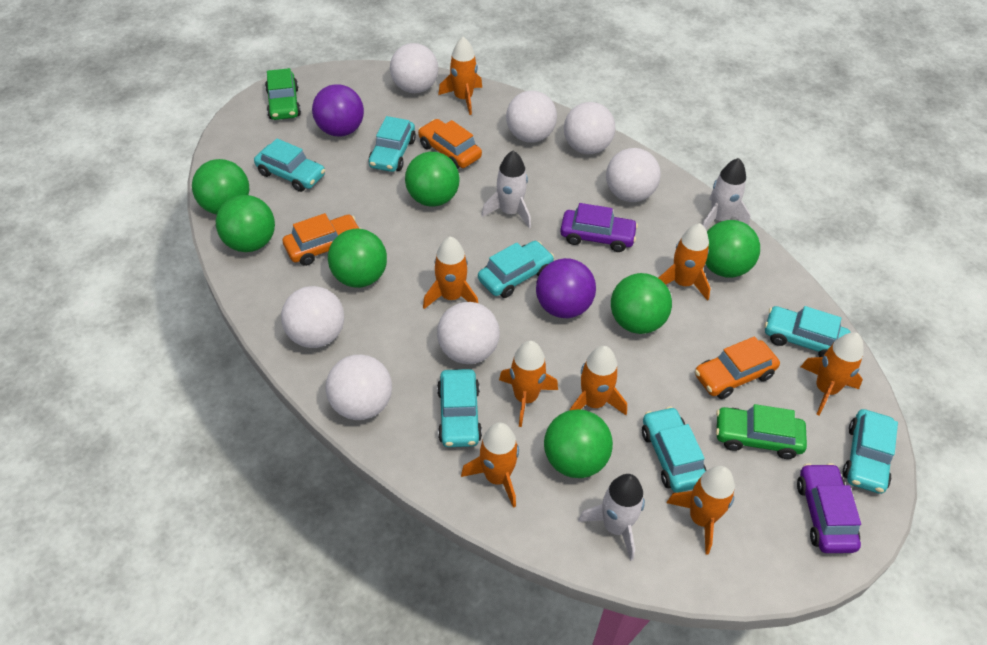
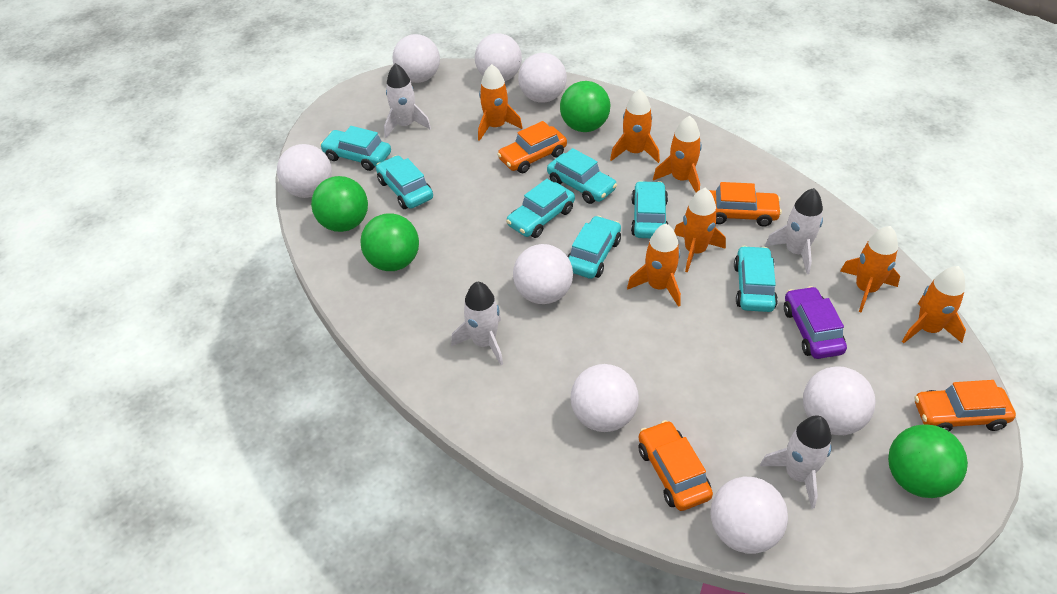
green ball: [192,159,250,215] [216,195,275,252] [328,229,387,288] [405,152,460,207] [544,409,613,478] [611,273,672,334] [705,220,760,278] = 7 -> [311,176,368,232] [360,213,419,271] [560,81,610,132] [888,424,968,498] = 4
green car: [265,68,301,120] [716,404,807,459] = 2 -> none = 0
orange car: [283,213,361,266] [418,119,482,169] [695,336,780,399] = 3 -> [497,121,567,173] [638,420,713,511] [709,182,782,227] [914,380,1016,431] = 4
orange rocket: [423,236,478,309] [438,37,482,115] [461,422,519,508] [499,341,558,427] [570,346,627,415] [659,223,711,301] [667,466,735,554] [801,332,864,416] = 8 -> [478,64,522,141] [610,89,660,163] [627,224,681,307] [653,116,702,193] [674,188,726,273] [840,226,900,312] [902,266,966,343] = 7
purple ball: [312,84,364,137] [536,258,596,318] = 2 -> none = 0
purple car: [560,203,638,252] [797,463,861,553] = 2 -> [784,286,847,359] = 1
white ball: [281,286,344,348] [326,355,392,420] [390,43,439,93] [437,302,500,364] [506,91,557,143] [564,102,615,154] [606,148,661,202] = 7 -> [277,144,332,198] [392,34,440,83] [475,34,522,81] [513,244,573,304] [518,53,567,103] [571,364,639,432] [711,477,788,554] [803,366,875,435] = 8
white rocket: [482,150,531,228] [578,474,645,561] [703,158,751,229] = 3 -> [384,63,431,138] [451,281,503,365] [760,416,832,509] [765,188,823,274] = 4

